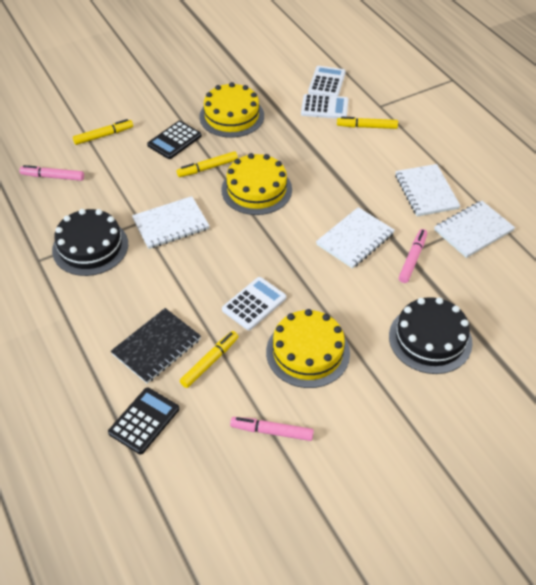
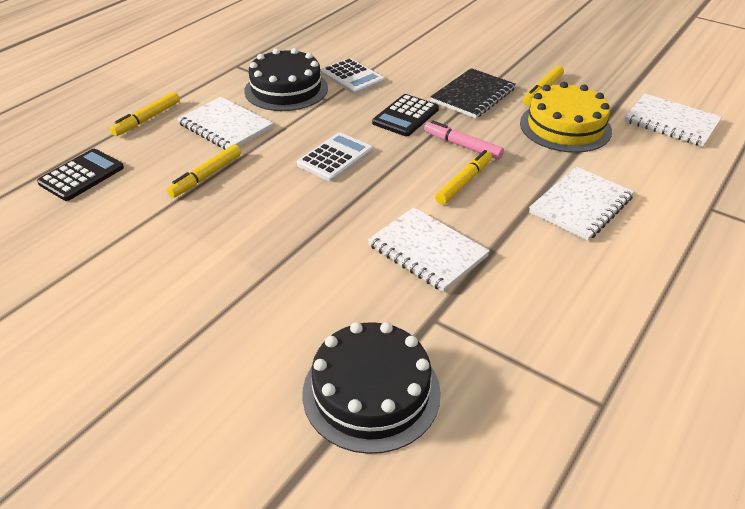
pink marker: [20,165,84,181] [230,417,314,441] [399,229,427,283] = 3 -> [424,120,504,160] = 1
white calculator: [222,277,286,330] [301,94,348,119] [308,66,346,96] = 3 -> [297,132,373,182] [321,58,385,94] = 2
yellow cake: [199,82,264,138] [221,153,292,215] [266,309,350,388] = 3 -> [520,82,612,153] = 1

